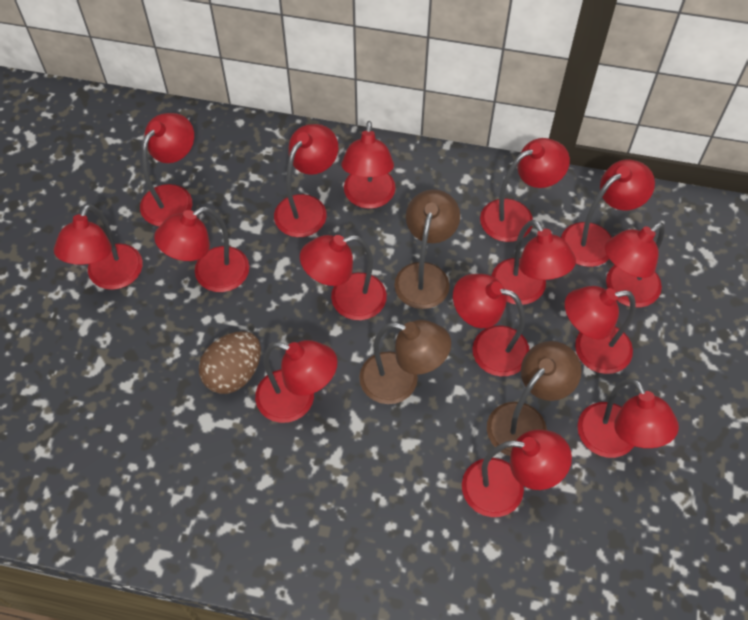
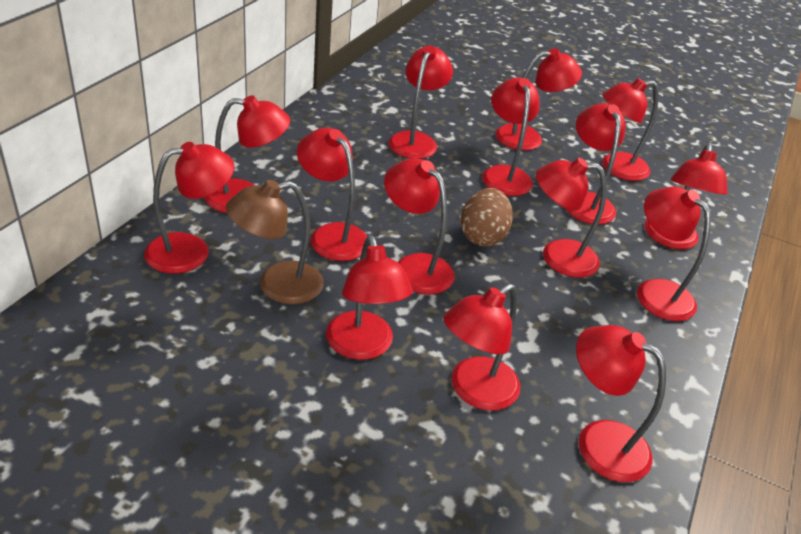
brown lamp: [359,320,451,404] [394,189,460,309] [487,341,582,456] = 3 -> [226,180,324,304] = 1

